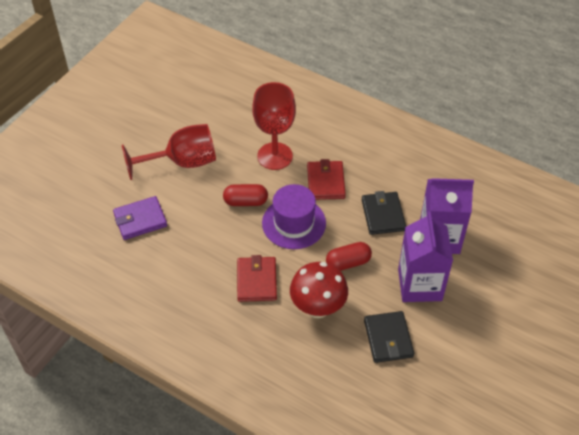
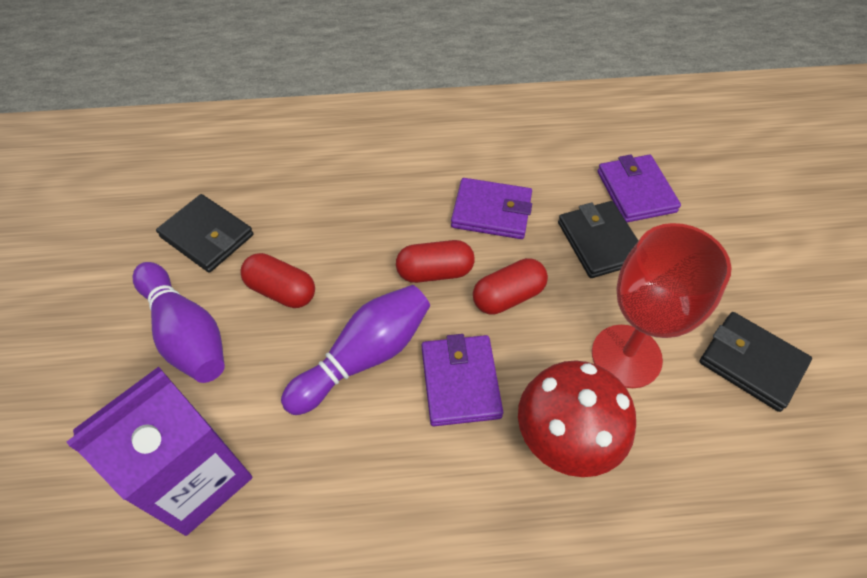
black wallet: [362,191,406,235] [364,311,414,363] = 2 -> [156,194,254,273] [558,201,638,278] [699,312,812,412] = 3
purple bowling pin: none = 0 -> [133,262,225,383] [281,285,430,415] = 2
purple carton: [398,211,453,302] [420,178,474,254] = 2 -> [67,367,253,536] = 1
purple hat: [262,184,326,249] = 1 -> none = 0
purple wallet: [113,196,167,240] = 1 -> [422,334,503,426] [451,178,532,239] [598,155,681,222] = 3
red capsule: [223,184,268,206] [326,242,372,271] = 2 -> [240,253,315,308] [396,240,475,283] [473,258,548,315] = 3
red goblet: [122,124,216,180] [252,82,296,170] = 2 -> [592,223,732,388] = 1
red wallet: [237,255,277,302] [307,159,346,200] = 2 -> none = 0

